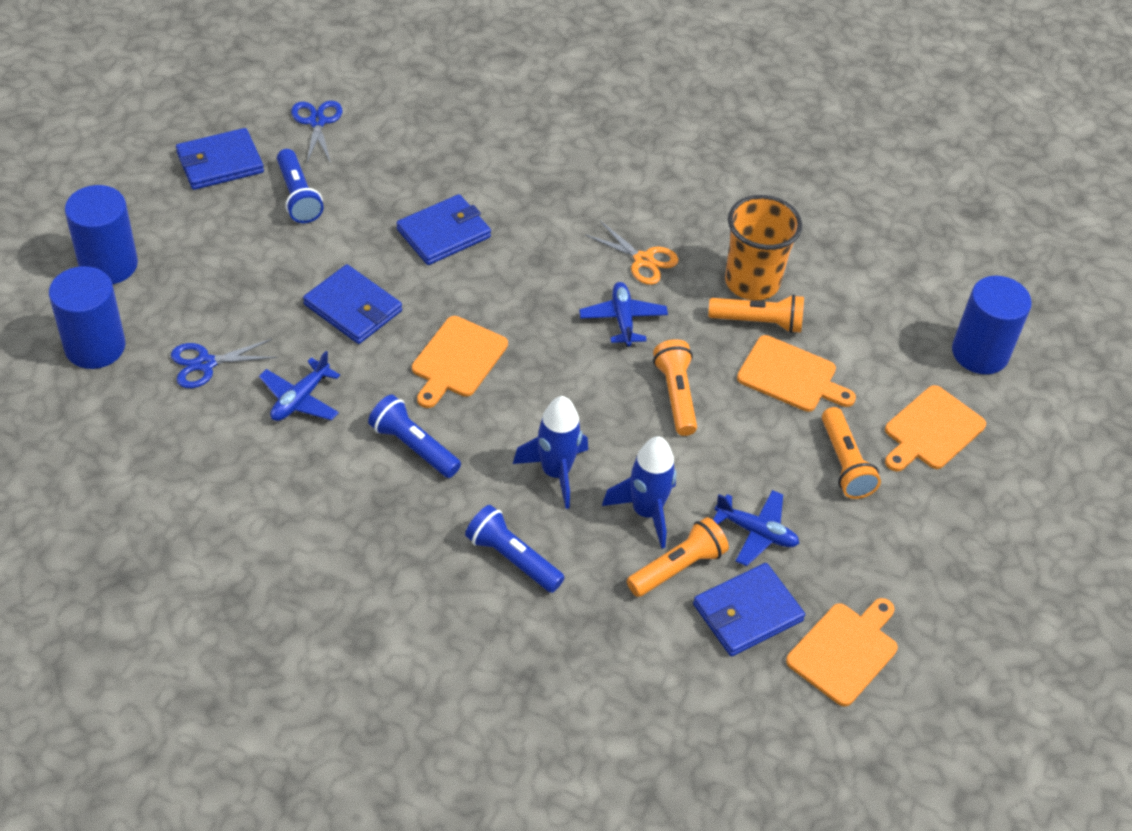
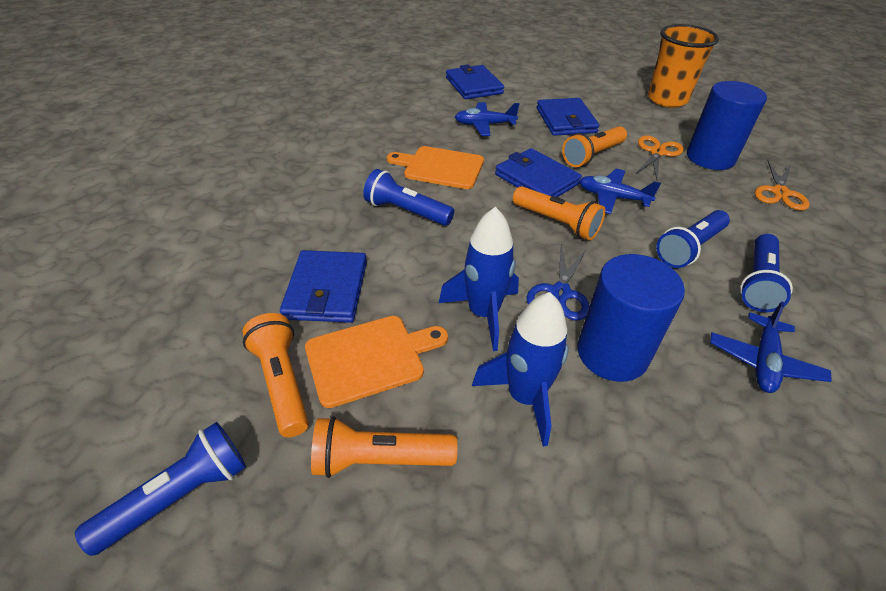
blue cylinder: [49,266,125,369] [65,185,138,284] [952,276,1032,374] = 3 -> [577,254,685,382] [687,81,767,170] = 2
blue flashlight: [277,149,324,223] [368,395,461,478] [465,505,565,593] = 3 -> [75,422,246,556] [363,169,454,226] [656,210,730,268] [740,234,793,312] = 4
blue scissors: [171,339,278,388] [291,101,342,163] = 2 -> [527,244,589,321] = 1
orange cutting board: [412,316,508,408] [737,335,856,412] [786,598,898,707] [885,385,986,472] = 4 -> [305,316,448,408] [387,146,484,189] = 2
orange scissors: [585,221,679,285] = 1 -> [636,136,684,179] [755,161,809,211] = 2

